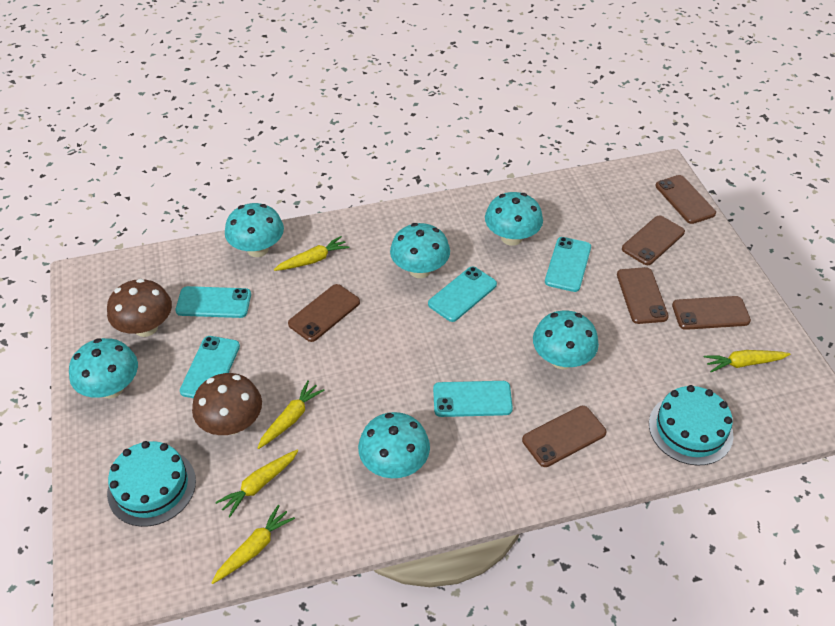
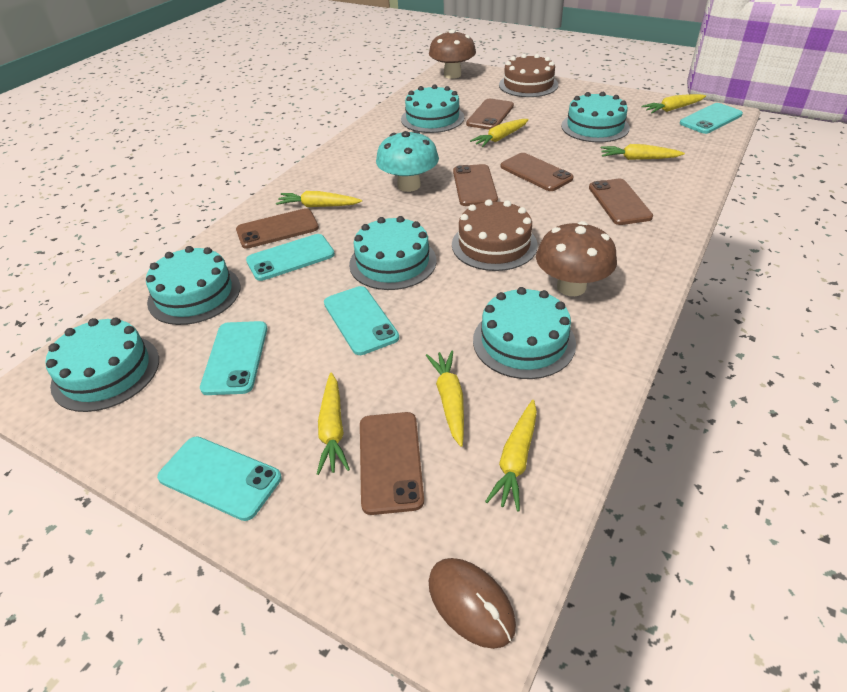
brown cake: none = 0 -> [452,199,538,271] [499,54,558,97] = 2
brown mouse: none = 0 -> [429,558,516,649] = 1
turquoise cake: [107,441,196,527] [649,385,733,465] = 2 -> [45,318,159,412] [146,246,240,325] [349,216,437,290] [401,84,464,133] [473,287,576,379] [561,92,630,142] = 6
turquoise mushroom: [69,338,138,399] [225,203,284,257] [358,412,430,478] [390,223,450,278] [485,192,543,246] [533,310,599,369] = 6 -> [376,131,439,192] = 1
yellow carrot: [211,505,295,584] [215,449,298,517] [258,380,325,449] [274,236,349,271] [704,350,790,372] = 5 -> [276,191,362,207] [317,372,350,475] [426,351,464,447] [470,119,529,147] [485,400,537,511] [601,144,685,160] [641,94,706,113] = 7

